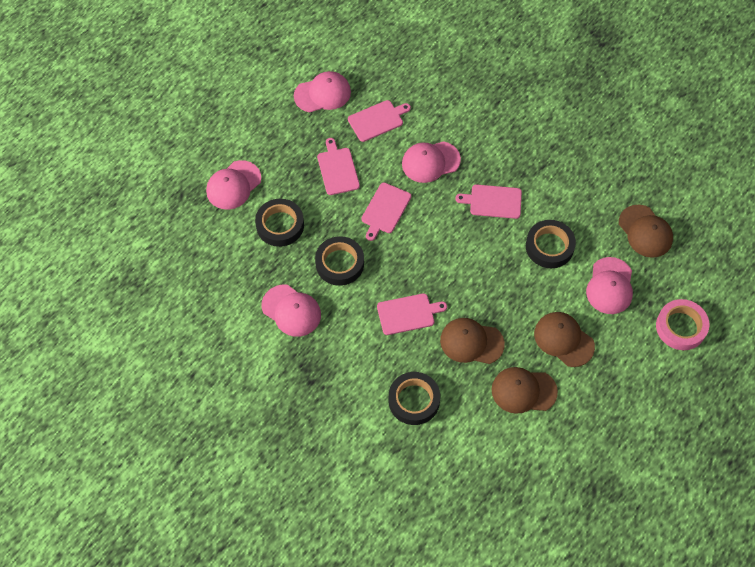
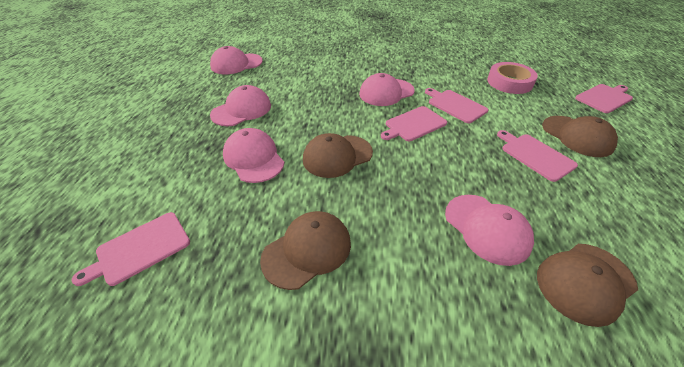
black tape: [255,198,304,247] [315,236,364,286] [389,372,440,425] [526,220,576,268] = 4 -> none = 0

